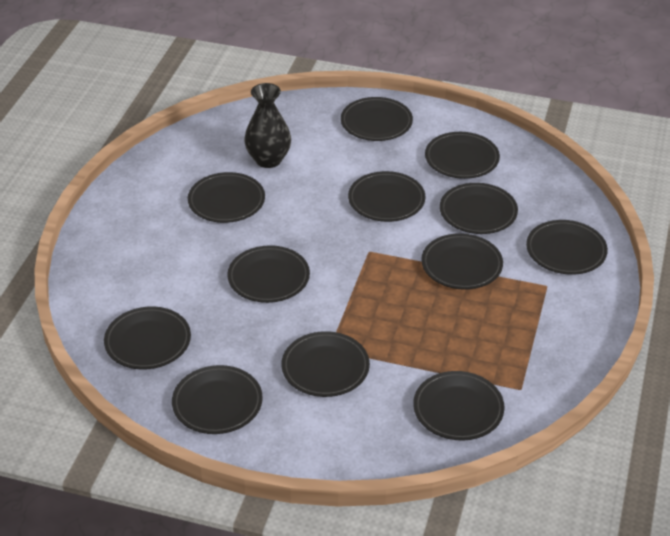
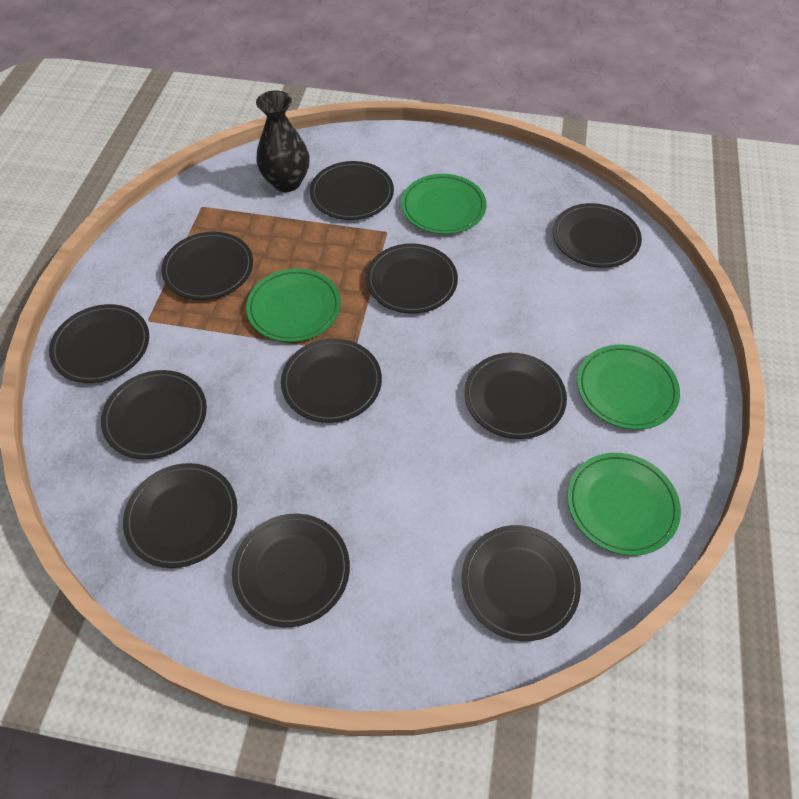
black plate: [104,306,191,370] [172,365,263,434] [188,172,265,223] [227,245,310,303] [282,331,370,397] [341,97,413,141] [348,171,425,222] [413,371,505,441] [421,233,503,290] [425,132,500,179] [440,183,518,234] [526,220,608,275] = 12 -> [49,304,149,383] [101,370,207,459] [123,463,237,568] [161,232,253,300] [232,514,350,627] [281,339,382,423] [310,161,394,220] [366,243,458,314] [461,525,581,641] [464,353,567,439] [553,203,642,268] = 11
green plate: none = 0 -> [246,269,341,342] [401,174,487,234] [567,453,681,556] [577,344,680,430] = 4

